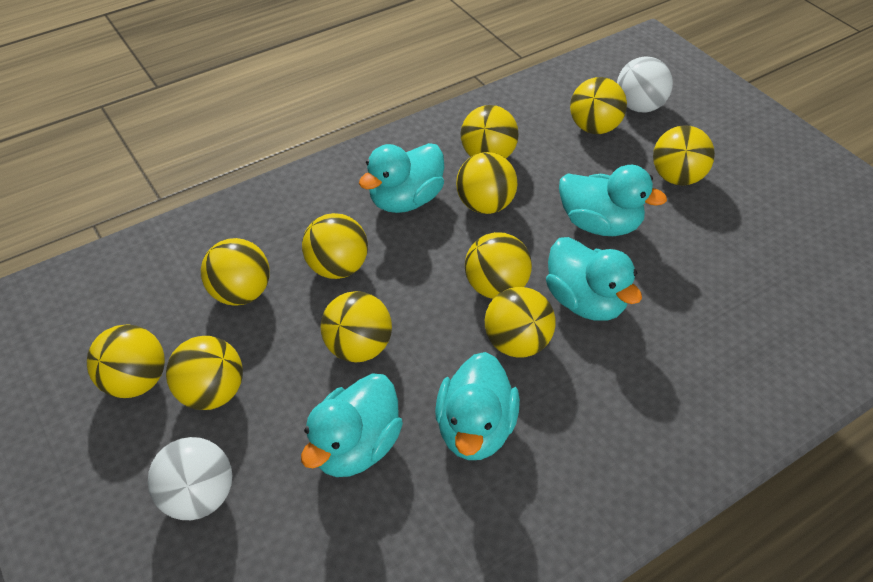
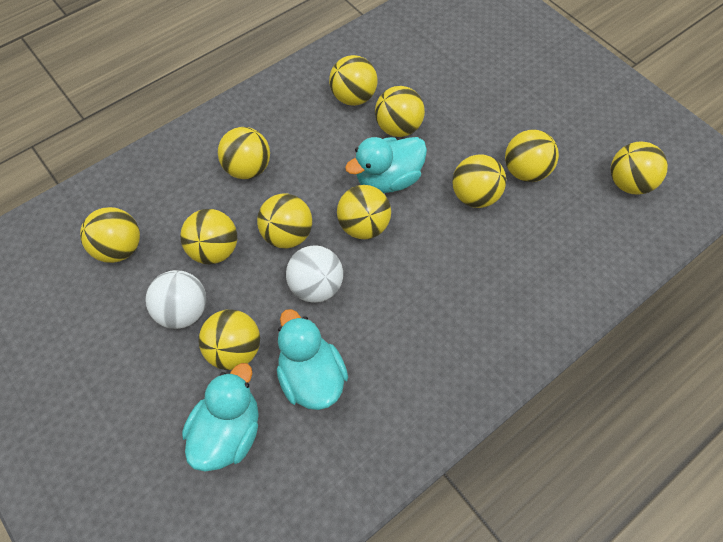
turquoise duck: [301,373,403,477] [359,143,444,213] [435,352,520,460] [546,237,642,321] [559,165,667,236] = 5 -> [182,363,259,472] [277,309,348,410] [345,137,427,193] = 3

